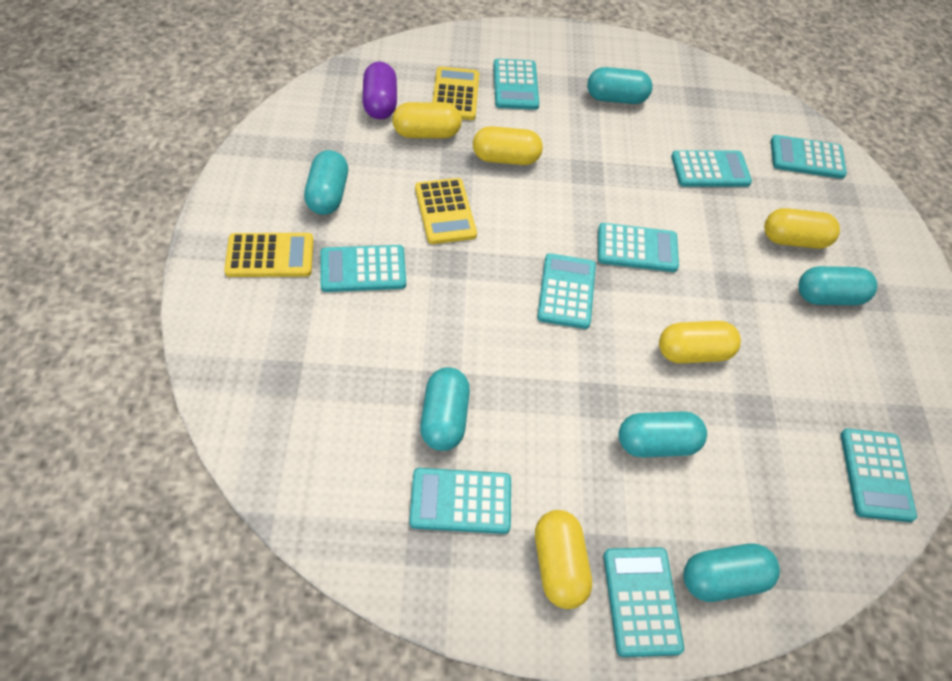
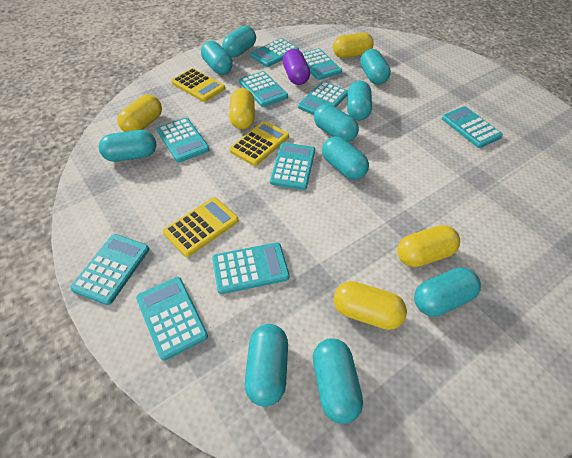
turquoise calculator: [320,245,406,292] [409,468,511,534] [494,59,539,110] [537,253,596,329] [598,223,679,272] [604,547,684,657] [671,150,752,187] [771,135,847,179] [841,428,917,522] = 9 -> [70,234,149,305] [136,277,208,361] [157,118,209,162] [212,242,289,294] [239,71,288,107] [250,38,299,67] [270,143,315,190] [298,81,348,115] [302,48,342,80] [441,106,503,148] = 10
turquoise capsule: [304,150,348,215] [420,367,470,451] [587,67,653,104] [618,411,707,457] [683,544,780,602] [798,266,877,305] = 6 -> [99,130,156,162] [201,41,233,75] [222,26,256,58] [245,324,288,407] [313,338,363,424] [314,104,359,142] [322,136,369,180] [347,81,372,121] [360,49,391,85] [414,267,481,316] = 10

